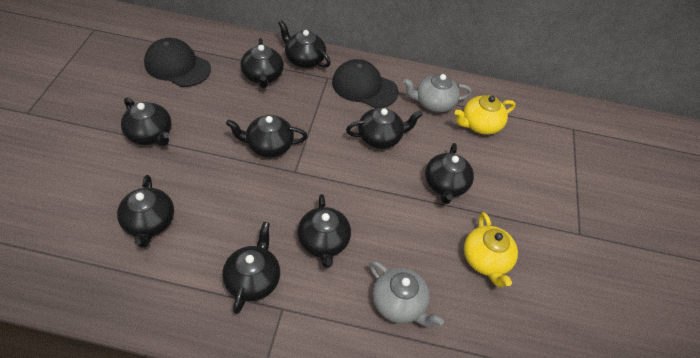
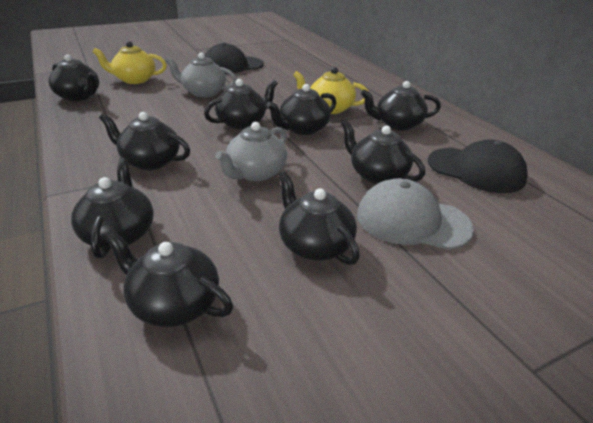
grey cap: none = 0 -> [357,178,474,250] = 1

